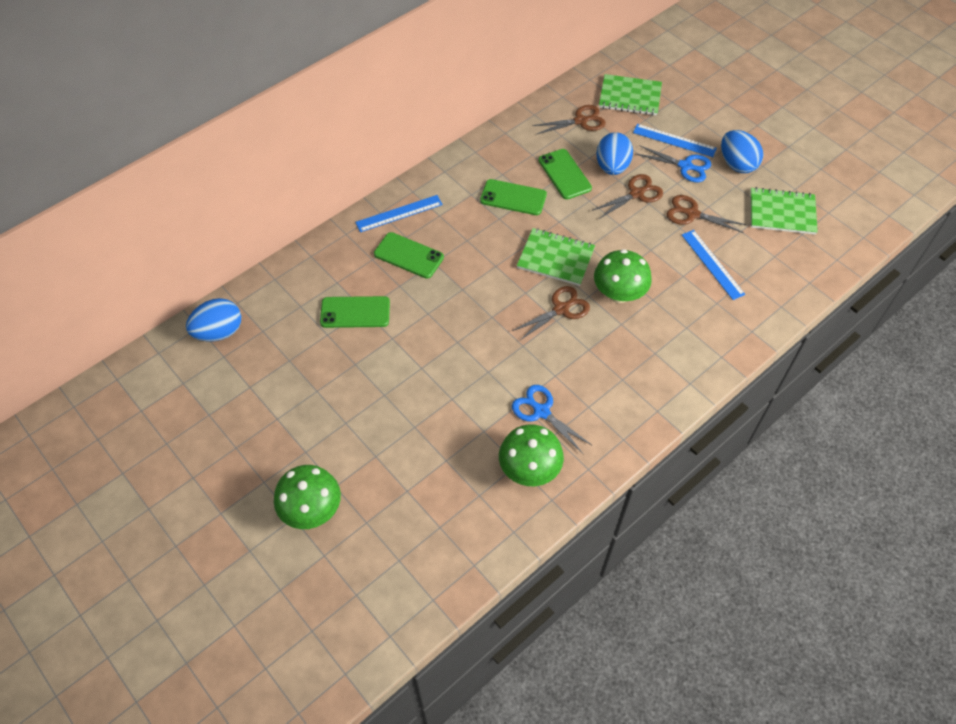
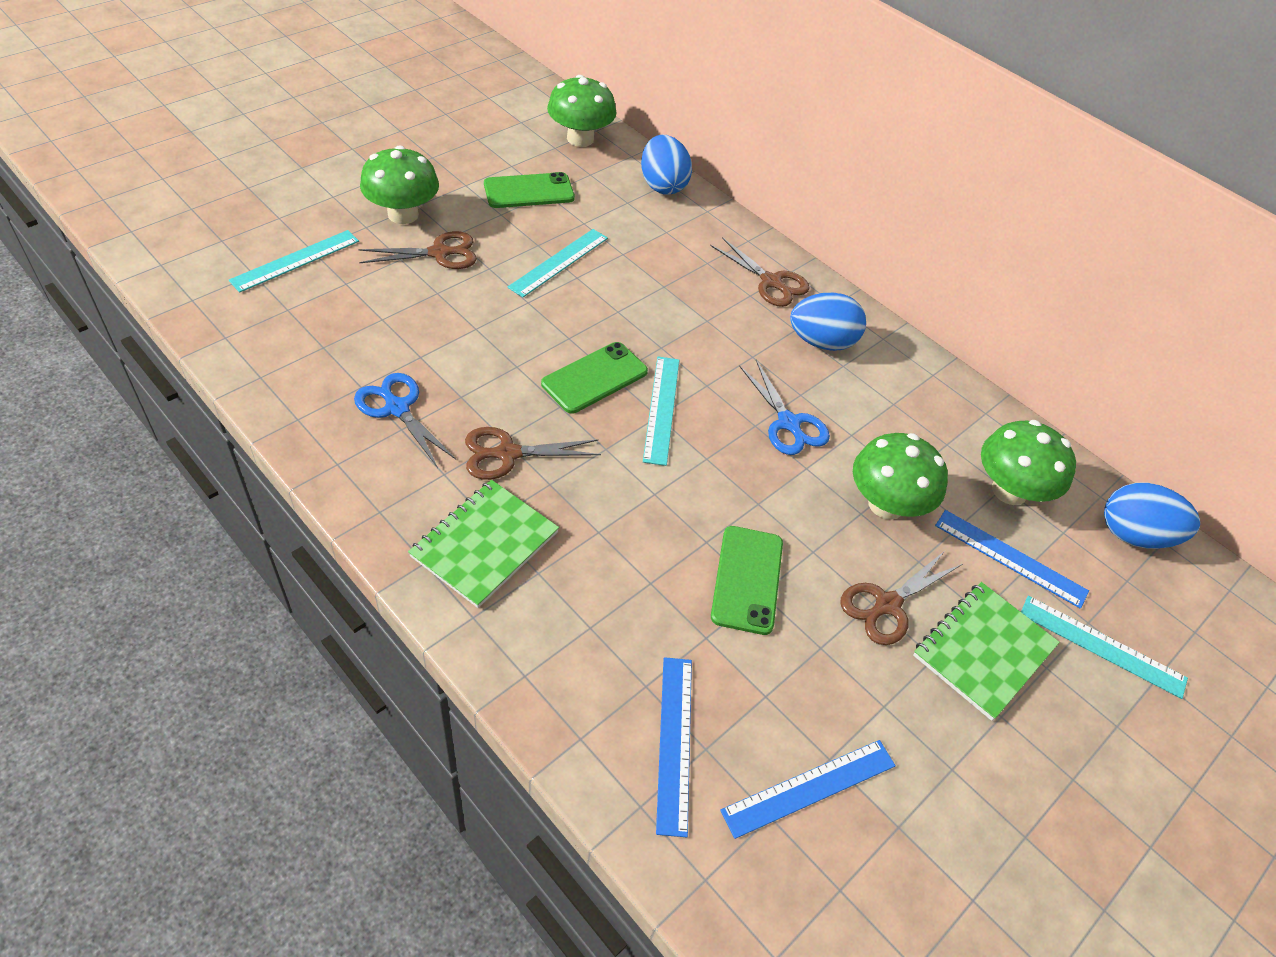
green mushroom: [274,465,341,529] [499,424,564,486] [594,249,652,303] = 3 -> [360,146,439,224] [547,75,616,147] [853,433,948,520] [981,420,1076,505] = 4
green notebook: [517,228,595,286] [599,74,662,116] [750,187,818,235] = 3 -> [408,480,559,608] [913,582,1060,721] = 2
green phone: [320,296,390,328] [374,232,444,279] [480,179,547,215] [538,149,592,199] = 4 -> [484,172,575,208] [541,342,648,414] [711,526,783,635] = 3
turquoise ruler: none = 0 -> [229,230,359,293] [507,229,608,297] [643,356,679,466] [1021,596,1188,699] = 4

